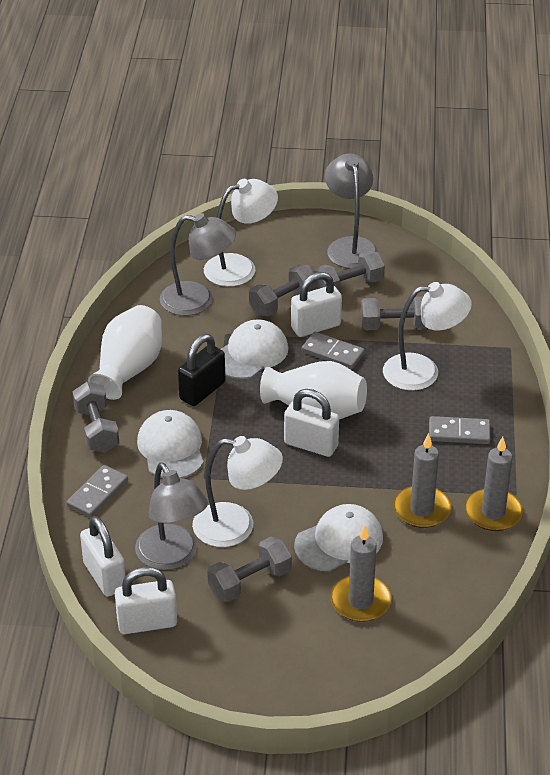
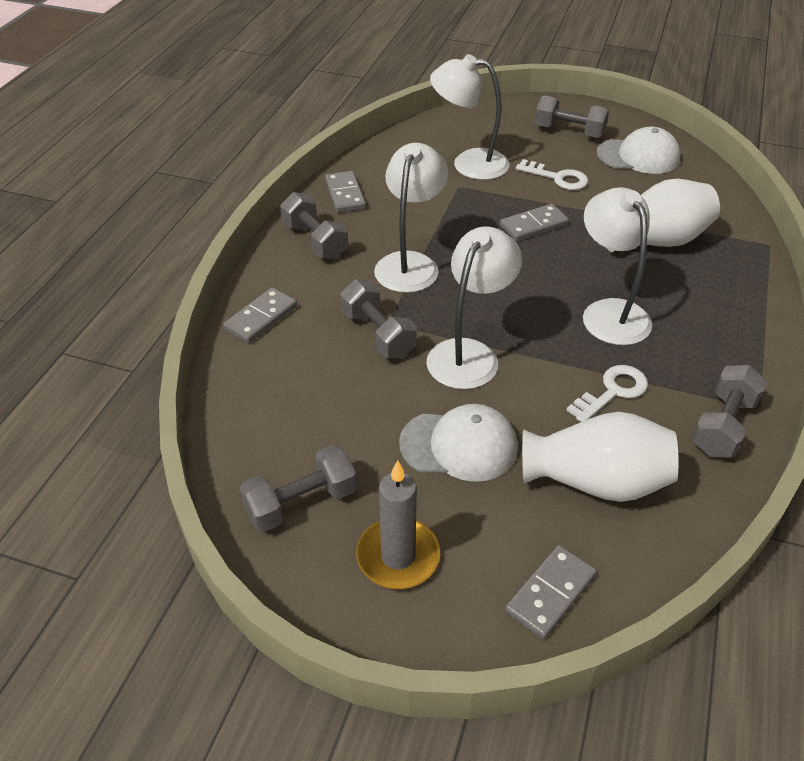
black padlock: [178,334,225,406] = 1 -> none = 0
grey candle: [330,525,392,622] [394,433,451,528] [465,437,523,531] = 3 -> [356,460,440,589] = 1
grey domino: [66,465,128,518] [302,332,365,369] [429,416,490,444] = 3 -> [223,287,297,343] [325,171,366,213] [500,204,569,241] [505,545,597,639] = 4
grey lamp: [135,462,208,570] [160,213,236,316] [325,154,378,269] = 3 -> none = 0
white cap: [137,410,204,478] [221,319,288,379] [294,504,383,571] = 3 -> [399,404,518,482] [597,127,681,174] = 2
white key: none = 0 -> [516,159,588,190] [566,365,648,422] = 2
white lamp: [192,436,283,547] [204,179,278,287] [383,282,472,391] = 3 -> [374,143,448,293] [426,227,522,389] [430,54,510,180] [583,187,652,345] = 4
white padlock: [80,516,126,597] [115,567,177,634] [284,389,339,457] [291,272,342,337] = 4 -> none = 0

